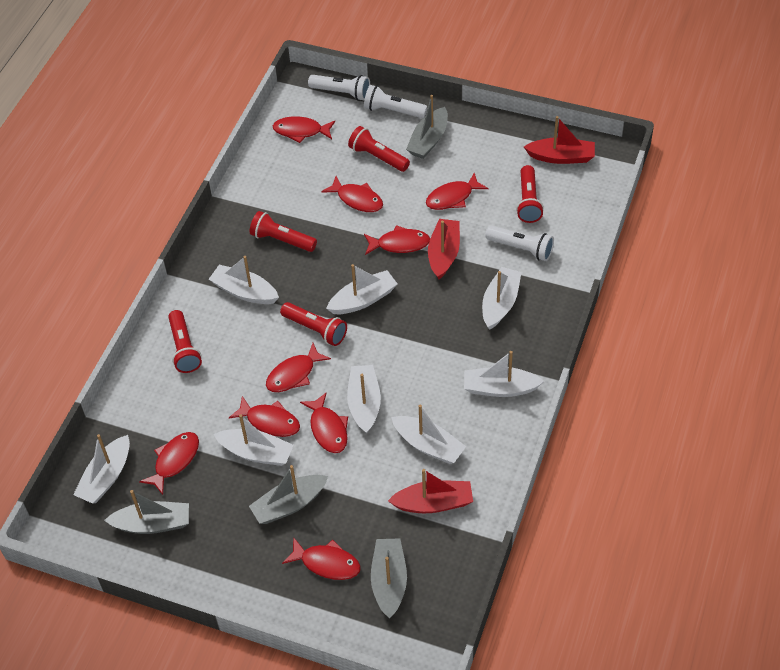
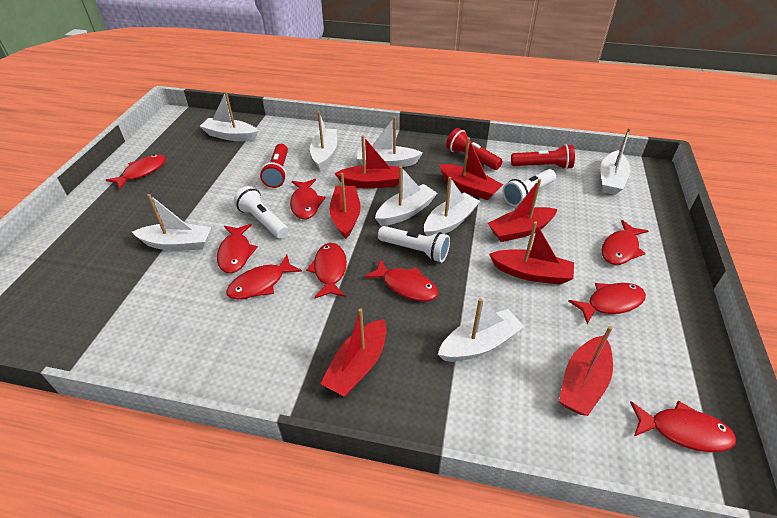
grey boat: [104,490,189,534] [249,465,328,524] [371,538,407,619] [406,95,448,159] = 4 -> none = 0
red boat: [388,469,473,513] [428,219,460,279] [524,116,595,164] = 3 -> [320,308,387,397] [330,173,361,239] [334,135,403,189] [439,137,503,200] [488,179,557,242] [489,221,574,285] [559,326,613,416] = 7
red flashlight: [168,310,202,373] [250,211,317,252] [280,302,347,346] [348,126,410,172] [516,165,544,223] = 5 -> [260,144,288,188] [446,128,503,170] [511,144,575,170] = 3

